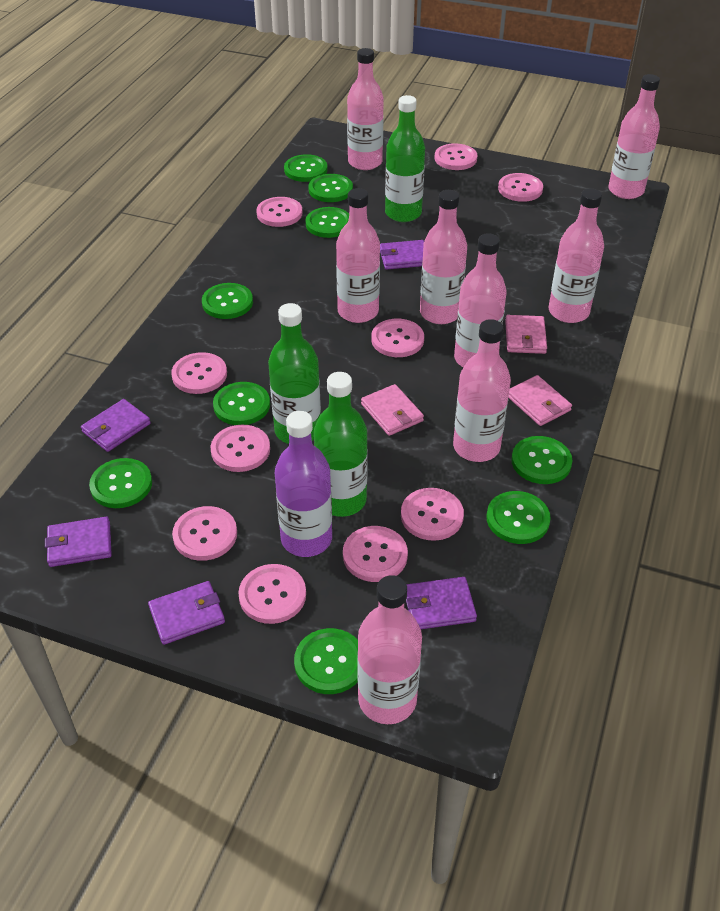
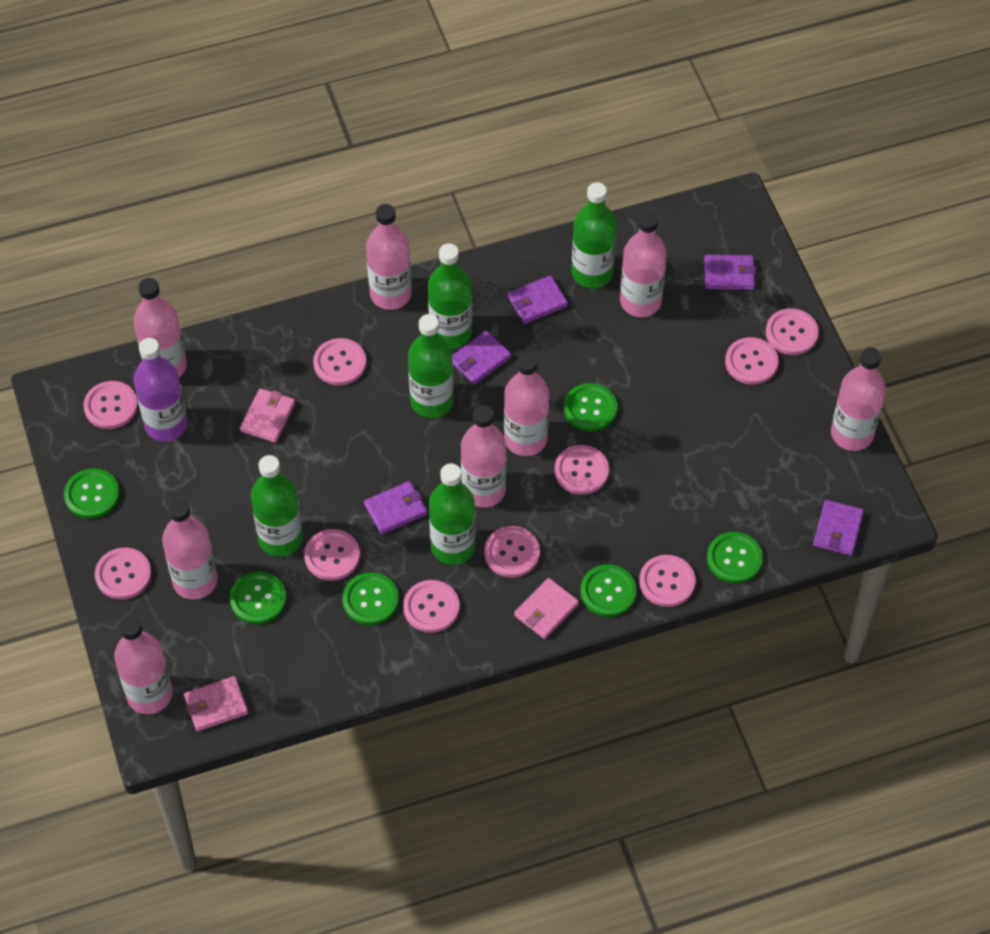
green bottle: [268,303,321,444] [314,372,368,517] [385,95,425,222] = 3 -> [251,455,303,557] [408,314,454,418] [428,244,472,349] [429,463,476,565] [572,182,617,288] = 5
green button: [89,458,152,508] [202,283,253,319] [213,382,270,425] [284,154,327,182] [294,628,358,694] [305,207,349,238] [309,174,353,202] [486,491,551,544] [511,436,572,484] = 9 -> [64,469,120,519] [230,572,286,624] [342,573,399,625] [564,383,617,431] [580,565,637,617] [707,532,763,584] = 6

